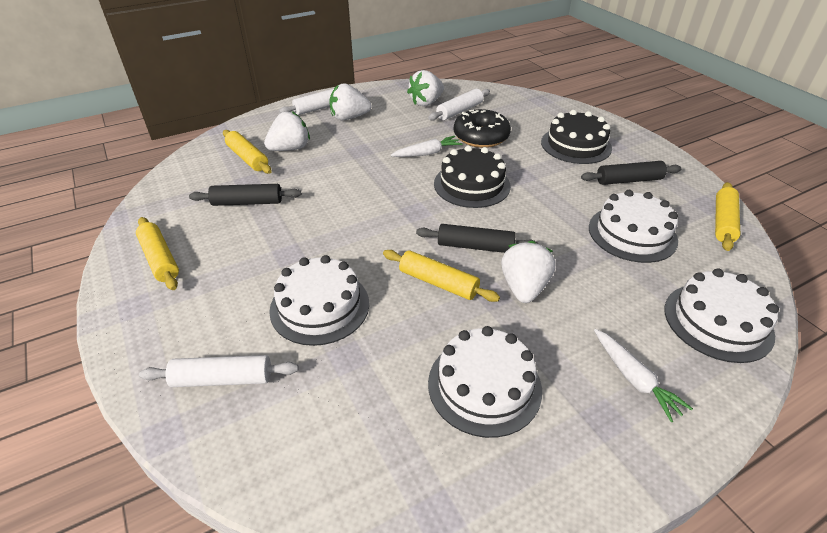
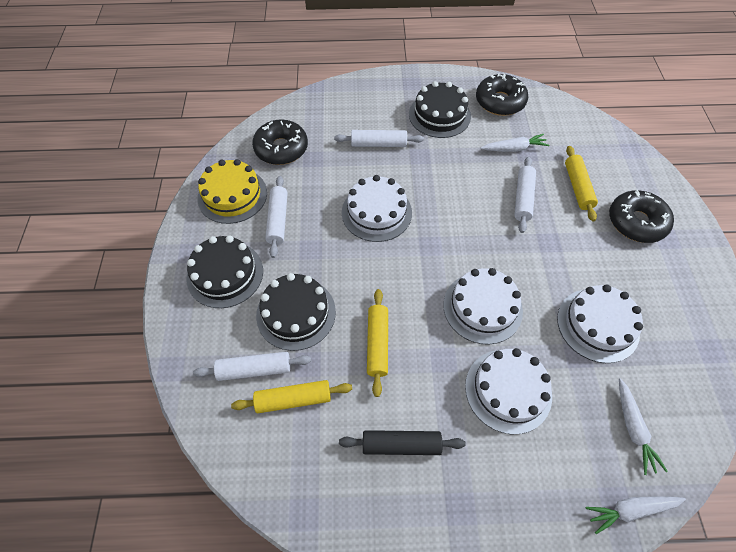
black cake: [434,146,511,208] [541,110,612,164] = 2 -> [187,235,263,308] [256,273,336,351] [409,81,471,138] = 3
black donut: [454,109,511,148] = 1 -> [252,119,308,165] [476,73,528,116] [609,189,674,243] = 3
black rolling pin: [189,184,301,206] [416,224,538,253] [581,161,682,185] = 3 -> [339,430,466,455] = 1
white carrot: [391,136,462,157] [594,329,693,422] = 2 -> [480,134,549,152] [586,496,686,534] [619,378,668,475] = 3
white rolling pin: [139,355,299,387] [279,88,358,115] [428,89,490,121] = 3 -> [193,352,311,381] [265,176,288,258] [334,130,424,147] [514,157,536,233] = 4
white strawberry: [264,111,310,151] [329,83,371,120] [407,70,444,106] [501,241,556,303] = 4 -> none = 0
yellow cake: none = 0 -> [197,159,267,224] = 1
yellow rolling pin: [136,217,179,290] [223,130,272,174] [383,250,500,302] [715,182,741,251] = 4 -> [231,380,352,413] [367,289,388,397] [565,146,598,221] = 3

